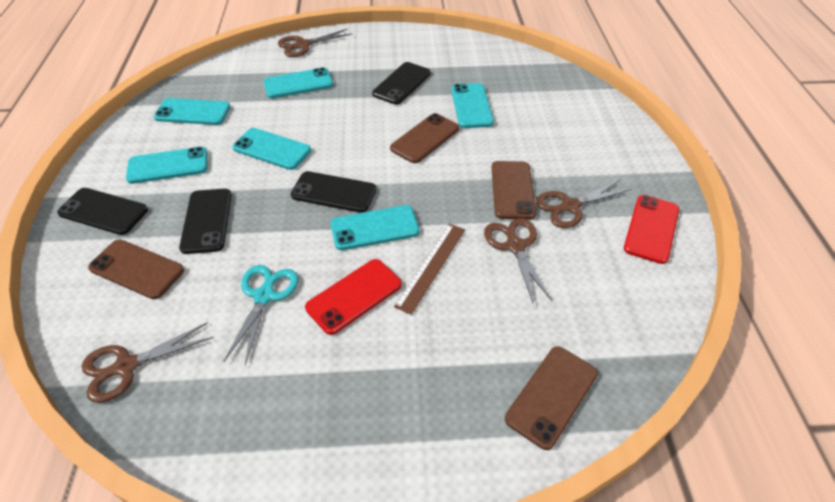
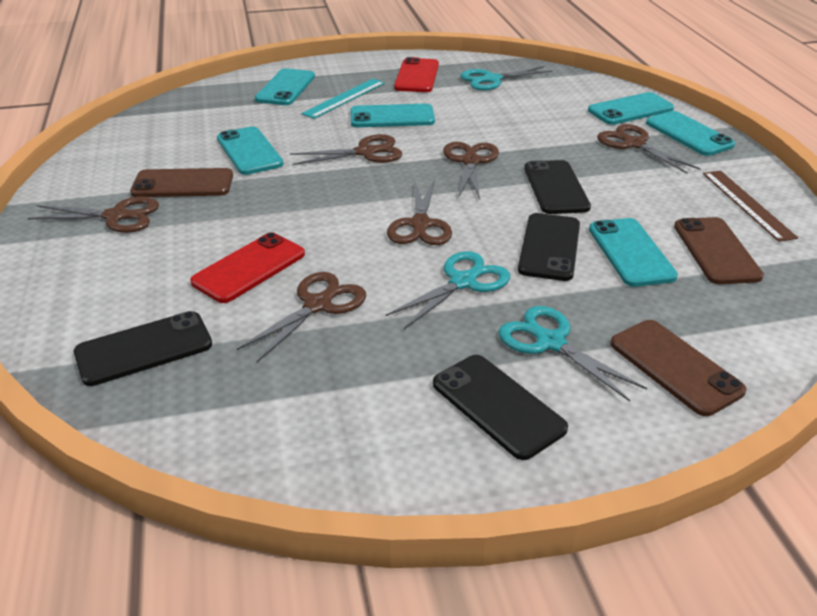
brown phone: [88,240,184,299] [390,113,459,163] [491,161,536,220] [505,346,598,450] = 4 -> [130,168,233,197] [610,320,747,416] [674,217,764,284] = 3
brown scissors: [82,322,213,403] [278,29,353,57] [484,218,552,303] [536,180,632,228] = 4 -> [28,197,159,233] [237,272,366,362] [289,134,403,165] [387,179,452,245] [443,142,499,200] [597,124,701,174] = 6
turquoise ruler: none = 0 -> [301,79,385,119] = 1
turquoise scissors: [224,265,298,365] = 1 -> [385,251,510,329] [460,66,552,90] [498,306,647,402] = 3

